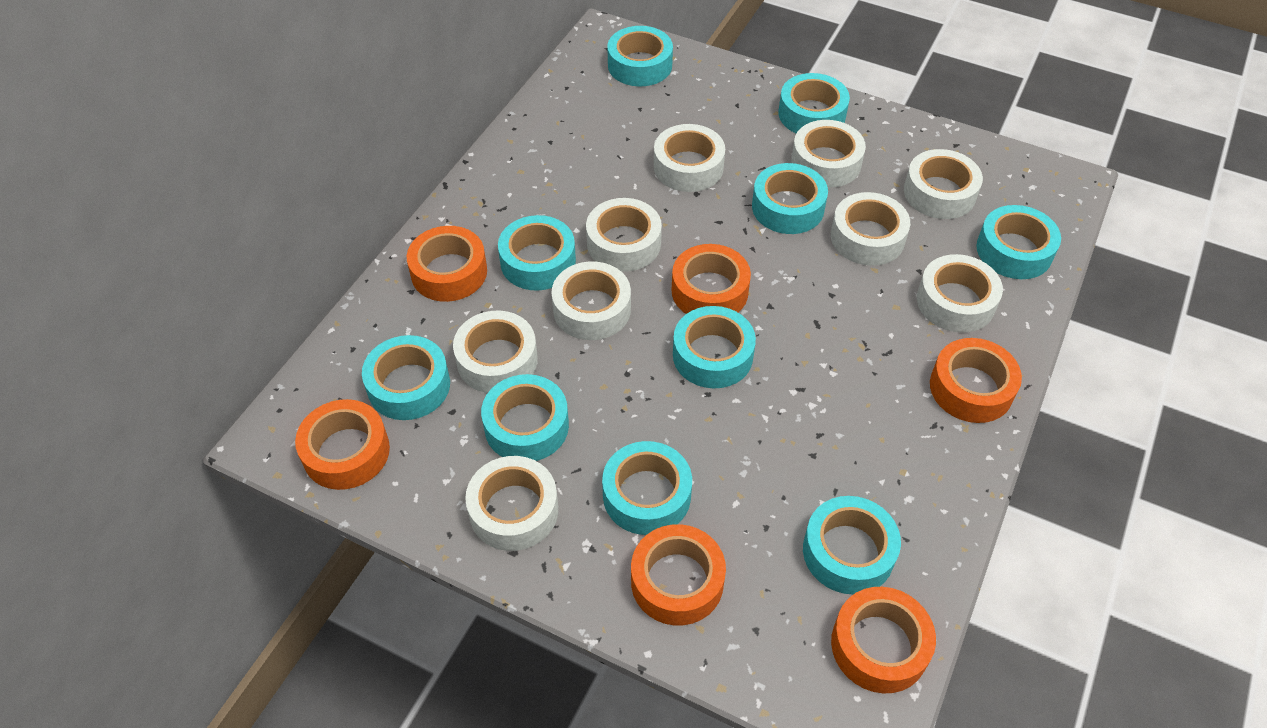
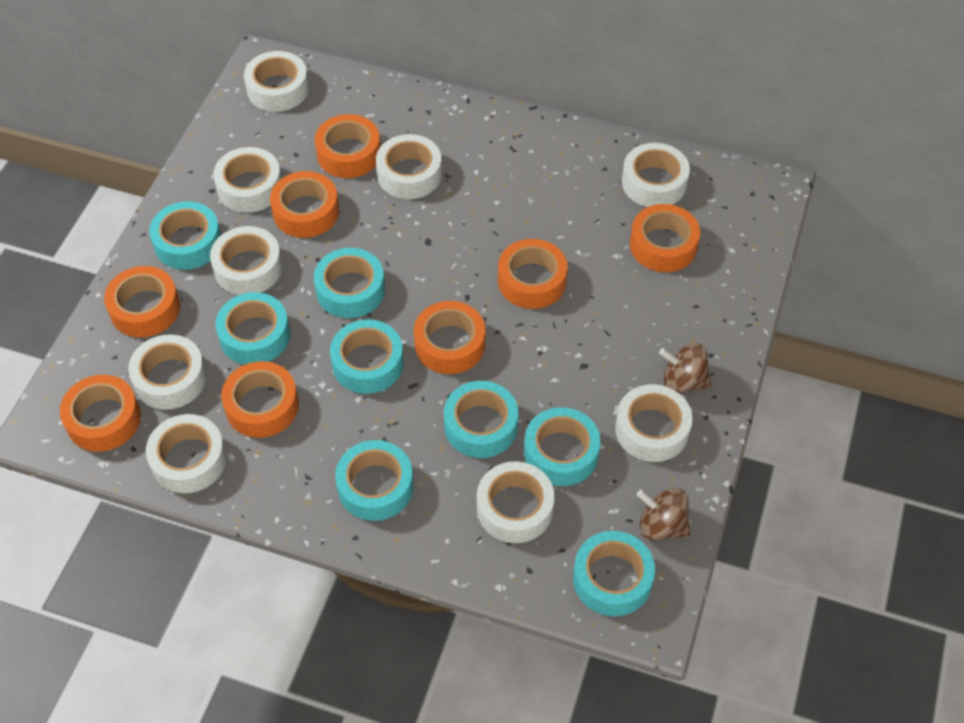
brown spinning top: none = 0 -> [637,488,691,540] [659,343,711,394] = 2
orange tape: [295,399,390,490] [407,226,487,302] [631,524,726,626] [672,244,751,314] [831,587,936,694] [930,338,1022,423] = 6 -> [60,375,141,452] [104,266,180,338] [221,361,299,438] [270,171,339,238] [315,114,381,178] [414,301,485,374] [498,239,568,309] [630,204,700,272] = 8
turquoise tape: [362,335,450,420] [481,374,569,461] [498,215,576,291] [602,441,692,535] [607,26,673,86] [673,306,756,388] [752,163,828,234] [779,73,850,133] [803,496,901,595] [976,205,1061,279] = 10 -> [149,201,221,270] [215,292,290,365] [314,248,385,318] [330,319,404,394] [335,440,414,521] [444,381,519,458] [524,407,601,486] [573,531,655,616] = 8

